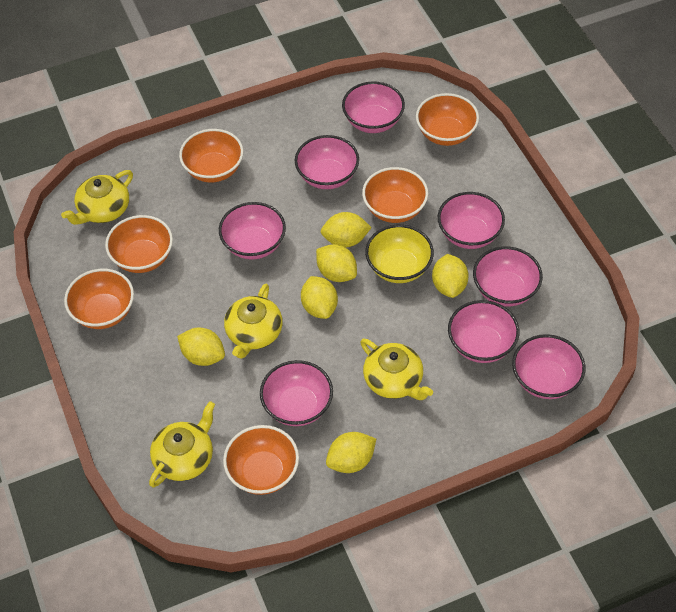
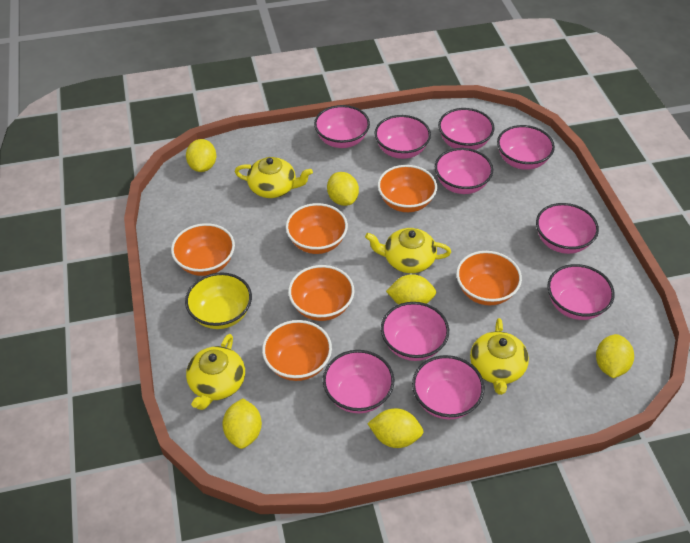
pink bowl: [219,202,286,260] [260,360,333,426] [295,135,359,189] [342,82,405,133] [438,192,505,249] [448,300,519,363] [473,246,543,307] [512,334,586,399] = 8 -> [314,105,370,148] [323,350,394,413] [375,115,431,159] [381,302,449,361] [412,355,484,419] [435,148,493,194] [438,108,495,150] [497,125,555,170] [536,203,599,254] [547,264,615,320] = 10

